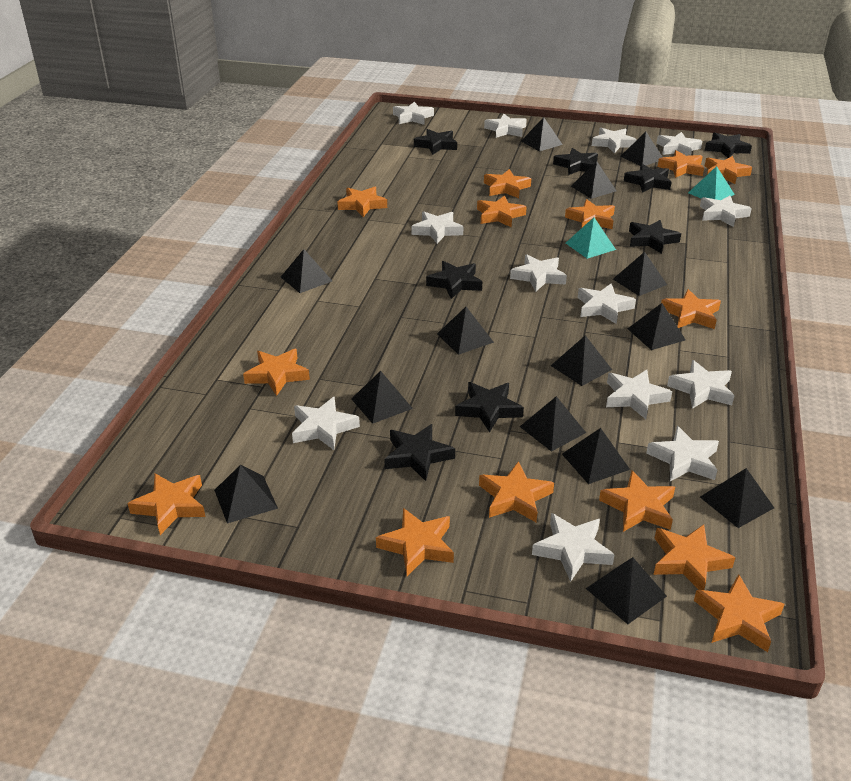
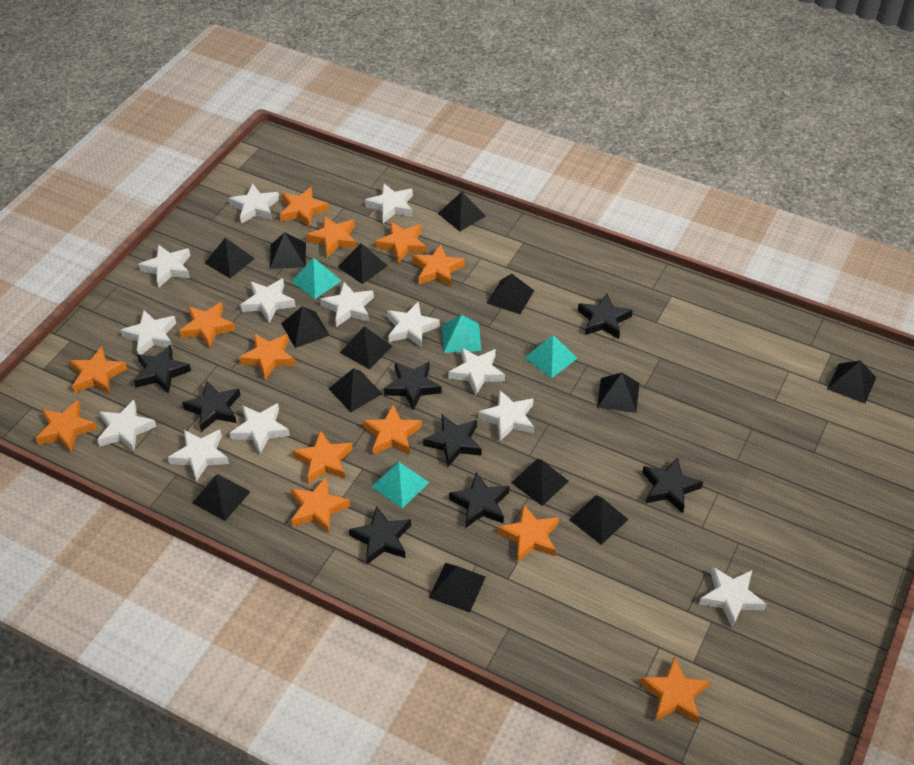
orange star: [127,473,205,535] [243,349,310,396] [338,187,387,217] [376,508,454,576] [477,195,527,228] [479,461,554,522] [484,169,531,198] [565,199,615,229] [599,470,675,532] [653,525,735,590] [658,150,704,178] [661,289,721,329] [694,574,785,652] [705,156,752,184] = 14 -> [35,400,97,452] [69,346,127,394] [179,302,236,348] [239,334,296,380] [280,187,329,228] [291,477,350,533] [293,430,353,484] [306,216,357,257] [363,405,422,455] [375,222,426,263] [413,245,465,287] [498,505,559,562] [640,657,710,724] = 13
turquoise pyramid: [566,217,616,259] [688,166,735,200] = 2 -> [291,258,342,299] [372,461,429,509] [442,315,481,353] [524,335,578,378] = 4

